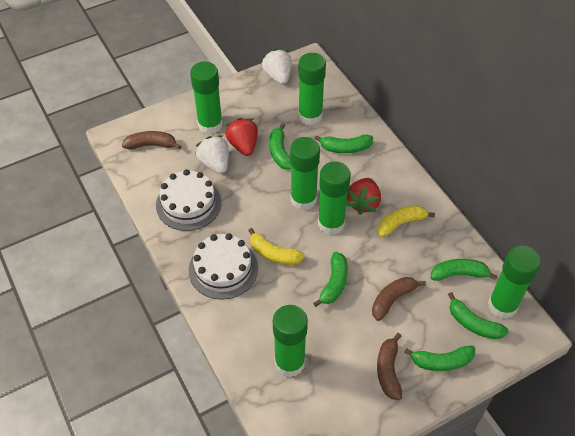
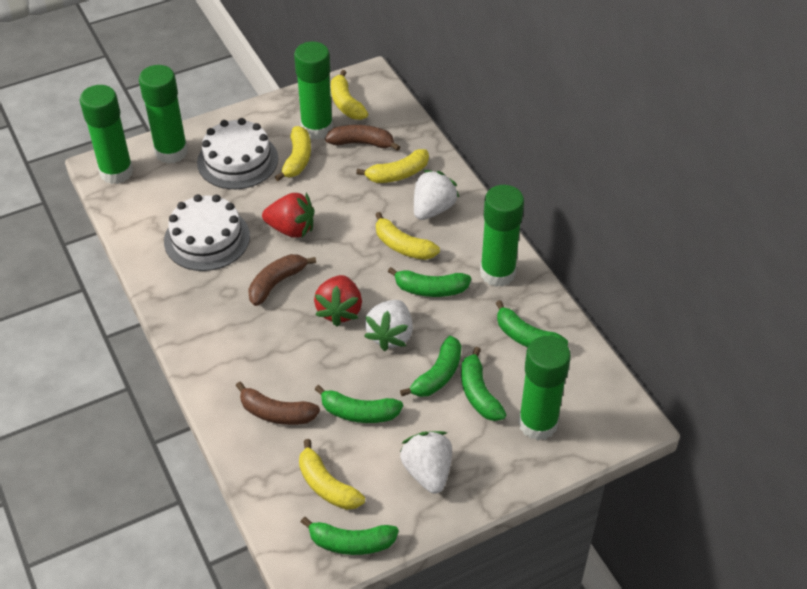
green glue stick: [190,62,223,134] [273,305,308,377] [290,137,320,210] [298,53,326,126] [318,161,351,235] [488,246,541,319] = 6 -> [80,85,133,184] [139,65,188,164] [294,41,333,140] [480,185,524,287] [518,336,571,440] = 5
white strawberry: [196,135,229,174] [261,49,292,85] = 2 -> [364,300,413,351] [400,431,452,494] [414,170,459,220] = 3
yellow banana: [248,228,305,265] [377,206,435,237] = 2 -> [275,126,311,181] [299,439,365,510] [331,70,368,120] [356,149,429,183] [375,212,440,260] = 5

